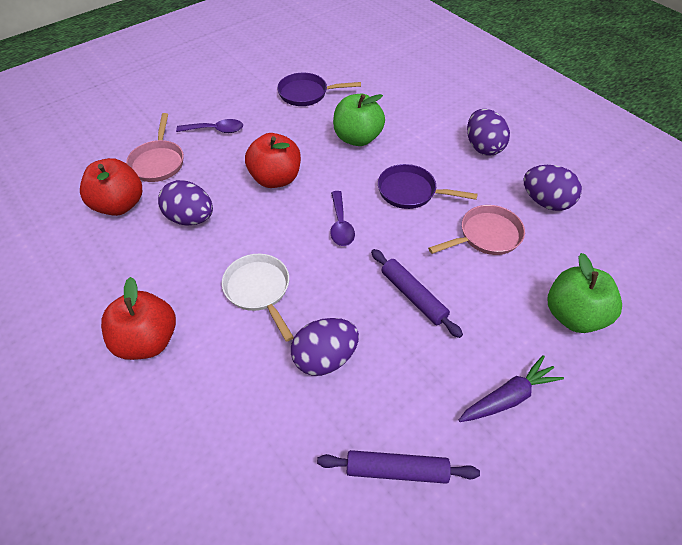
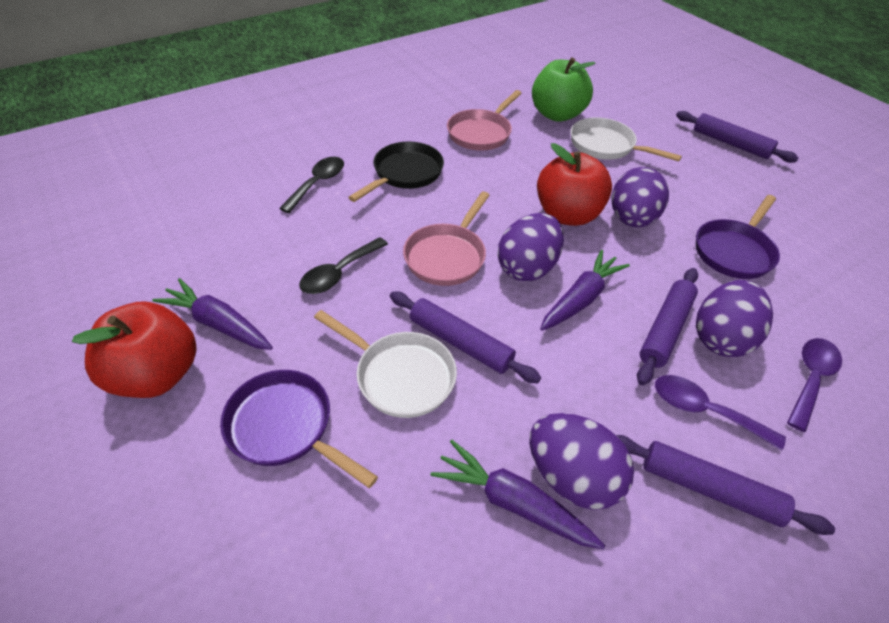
black pan: none = 0 -> [348,142,444,202] = 1
black spoon: none = 0 -> [279,157,344,213] [299,237,388,294] = 2
green apple: [333,94,385,146] [547,253,622,333] = 2 -> [532,57,596,122] = 1
purple carrot: [459,355,564,422] = 1 -> [152,278,273,350] [431,440,605,549] [540,250,630,331] = 3
purple rolling pin: [317,450,480,484] [371,249,463,338] = 2 -> [390,291,541,383] [616,435,835,535] [637,268,698,385] [676,111,799,163] = 4
red apple: [80,158,142,216] [101,277,176,360] [245,133,301,188] = 3 -> [72,301,197,398] [537,143,612,226] = 2
white pan: [222,254,294,342] = 1 -> [314,310,457,418] [571,117,682,161] = 2

